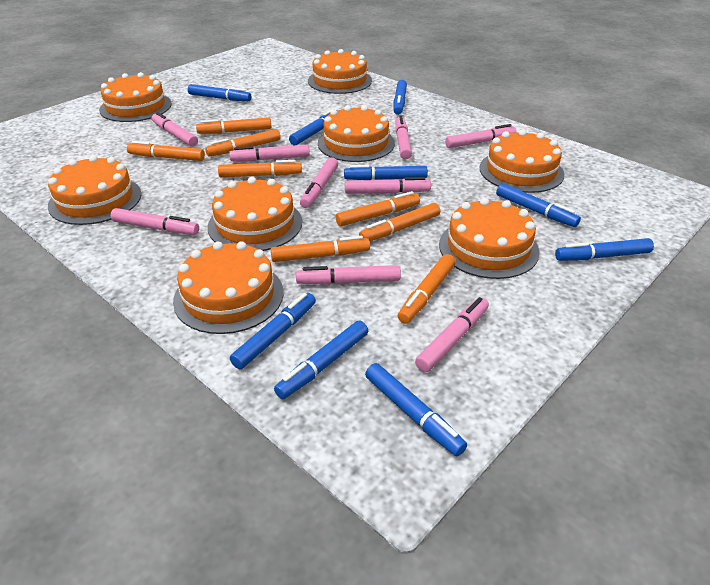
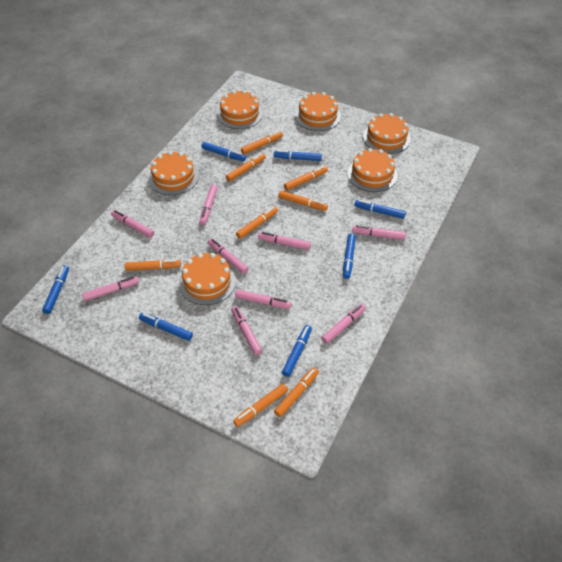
blue marker: [188,84,251,101] [230,293,316,369] [274,321,368,399] [289,108,335,145] [344,165,428,180] [365,363,467,456] [393,80,407,115] [496,183,581,227] [555,238,654,261] = 9 -> [42,265,69,314] [139,313,193,341] [201,142,246,161] [274,150,322,161] [282,325,312,377] [343,234,356,279] [354,200,406,219] = 7
orange cake: [48,155,141,225] [99,72,172,122] [173,241,284,334] [207,177,302,251] [308,49,372,94] [318,105,395,162] [439,198,539,279] [479,130,564,193] = 8 -> [148,151,199,195] [179,253,236,305] [217,90,263,129] [295,92,341,131] [347,148,398,192] [363,113,411,154] = 6

